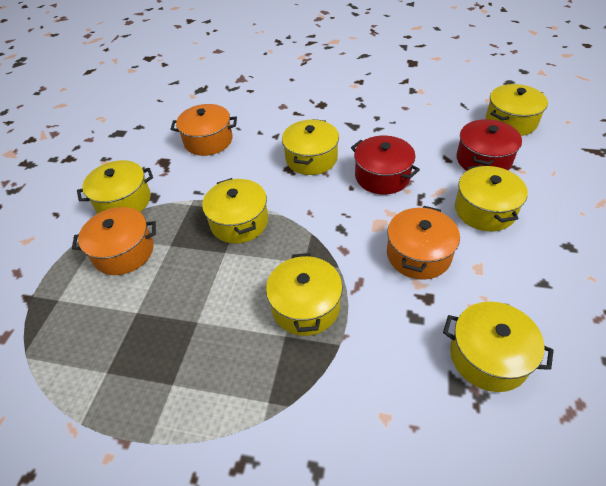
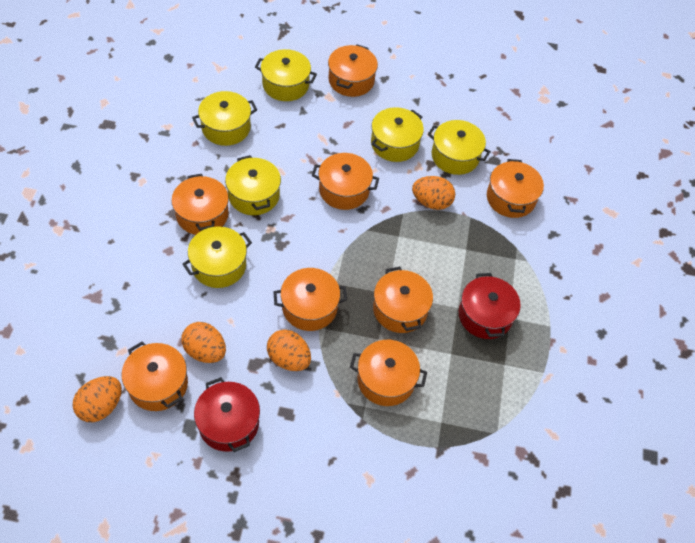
orange egg: none = 0 -> [73,376,122,422] [181,322,226,363] [267,329,311,371] [412,176,455,210] = 4
orange pot: [72,207,156,275] [171,104,237,156] [387,206,460,280] = 3 -> [122,342,188,411] [172,174,229,235] [273,268,347,331] [312,153,379,210] [328,44,378,97] [350,340,427,406] [373,267,433,333] [487,159,544,218] = 8
yellow pot: [77,160,153,214] [202,178,268,244] [266,253,342,336] [282,119,339,175] [443,302,554,392] [455,165,528,231] [486,84,548,136] = 7 -> [182,226,252,288] [192,91,257,146] [225,155,281,215] [255,49,317,101] [371,107,424,162] [428,120,491,175] = 6

